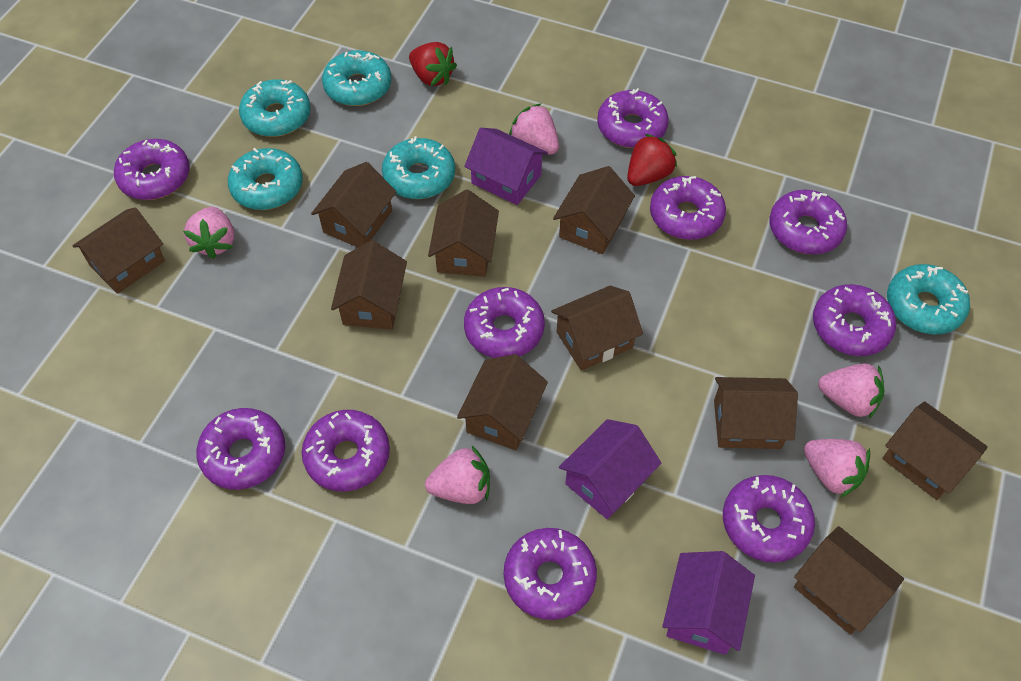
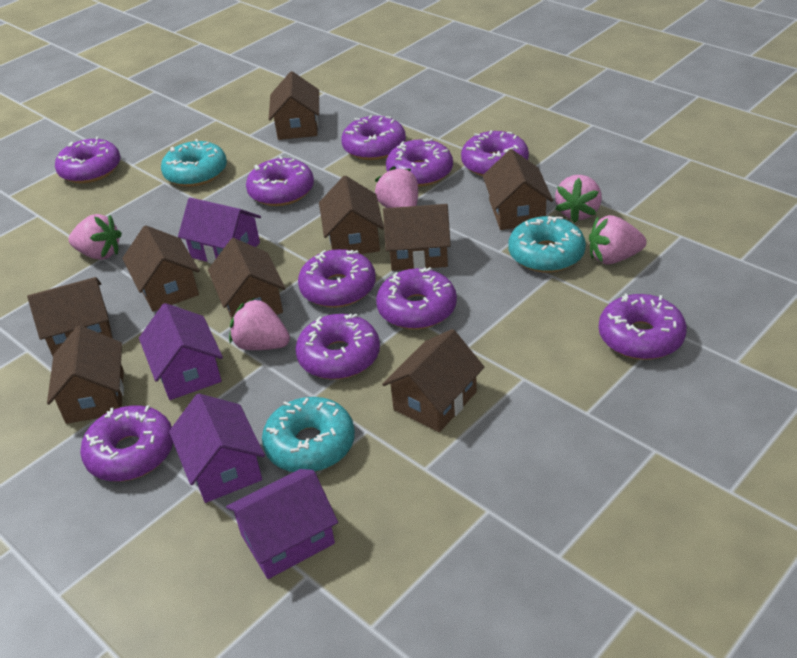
brown house: [72,207,165,294] [311,162,397,247] [331,240,407,330] [428,189,499,277] [457,354,548,450] [551,285,643,371] [553,166,635,254] [714,377,798,449] [794,526,904,635] [882,401,988,500] = 10 -> [27,277,113,356] [47,325,124,424] [122,225,200,312] [208,238,286,320] [269,71,319,140] [319,176,384,254] [382,329,484,432] [383,204,451,271] [483,149,553,230] = 9
purple house: [464,128,548,205] [559,419,661,519] [662,551,755,655] = 3 -> [139,303,223,400] [169,394,265,503] [178,197,261,264] [226,469,338,579] = 4
red strawberry: [409,42,457,86] [627,134,677,186] = 2 -> none = 0
turquoise donut: [228,148,303,210] [239,79,311,137] [322,50,391,106] [382,136,455,199] [887,264,970,334] = 5 -> [161,139,227,187] [262,397,355,472] [508,216,586,272] = 3

